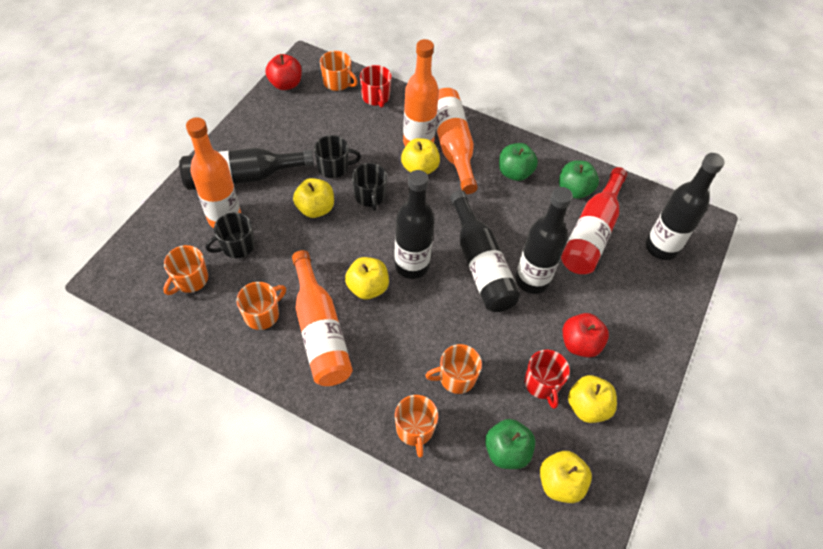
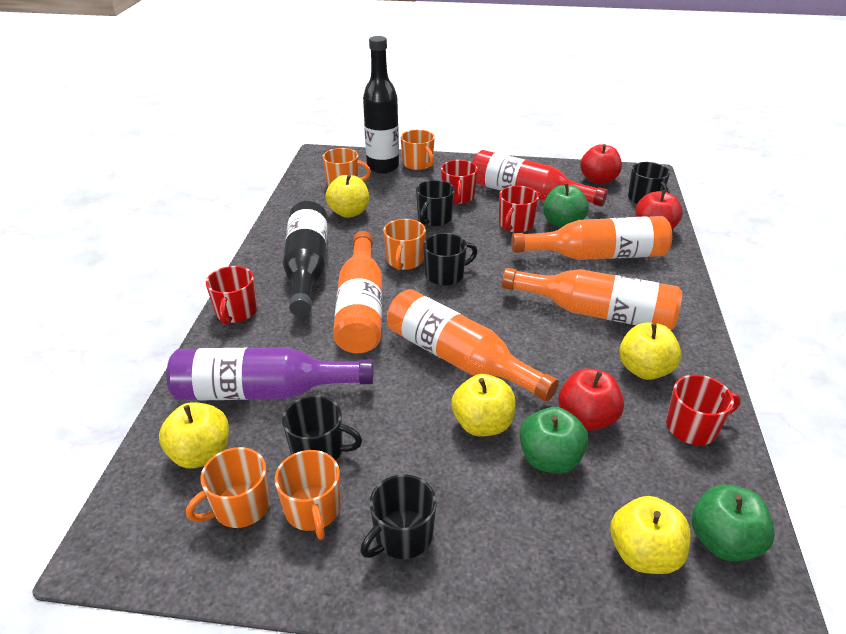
black bottle: [179,148,314,190] [394,170,435,279] [450,190,521,312] [515,187,573,294] [646,153,725,260] = 5 -> [283,201,328,317] [363,36,399,173] = 2
black mug: [206,212,255,258] [314,135,361,178] [352,163,387,211] = 3 -> [282,395,362,461] [360,475,436,559] [416,180,455,226] [423,233,477,286] [628,162,670,204] = 5
purple bottle: none = 0 -> [167,348,373,400] = 1
red apple: [265,54,302,90] [563,313,609,358] = 2 -> [558,368,624,431] [580,144,622,185] [635,190,683,230] = 3
red mug: [360,65,392,108] [524,350,570,409] = 2 -> [206,266,257,325] [441,160,478,204] [499,186,539,233] [666,375,741,445] = 4

